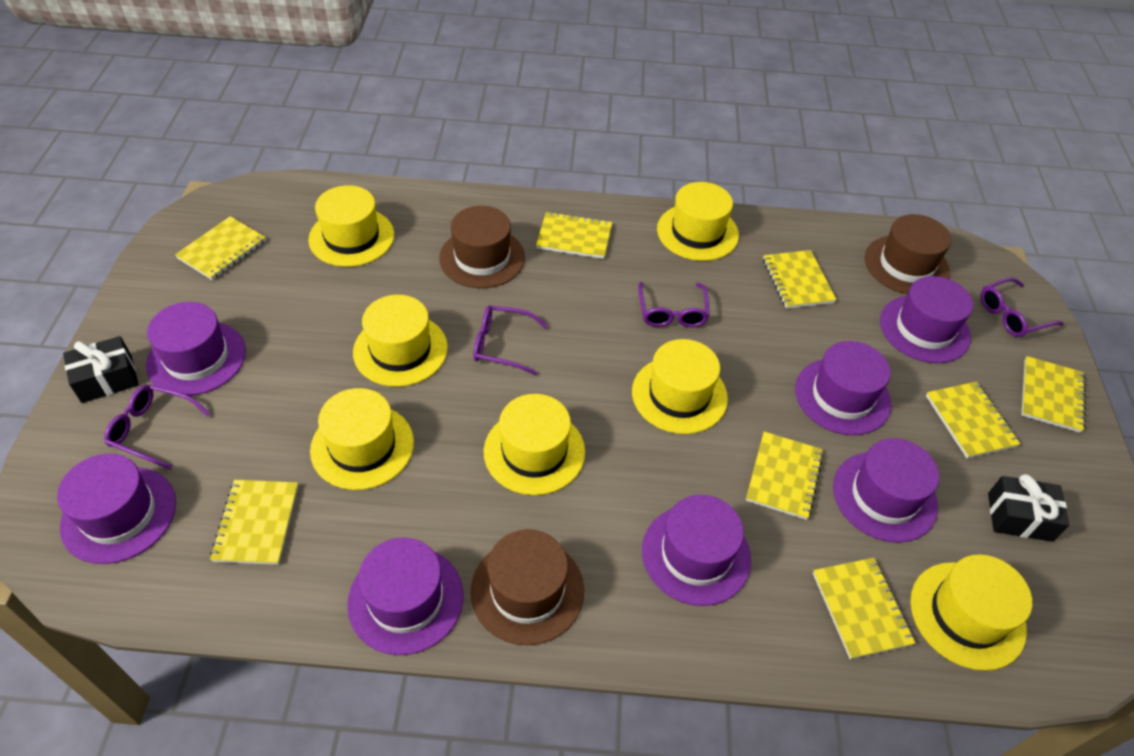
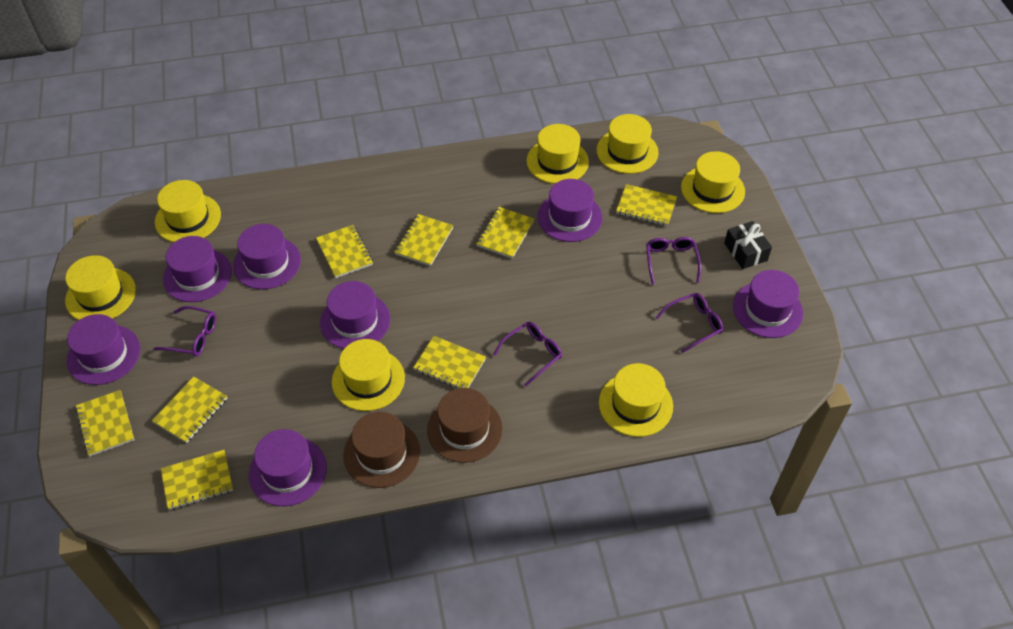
black gift: [63,336,139,403] [988,474,1069,542] = 2 -> [724,221,772,269] = 1
brown hat: [439,206,525,288] [471,529,584,645] [865,214,951,294] = 3 -> [343,412,420,488] [427,388,503,463] = 2

